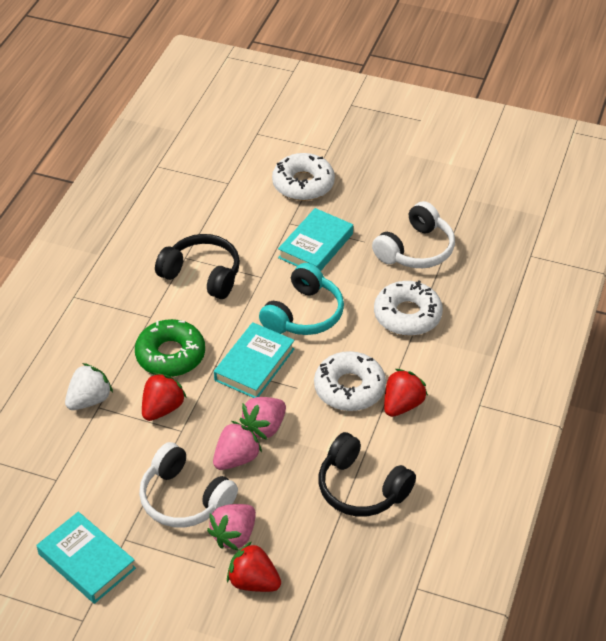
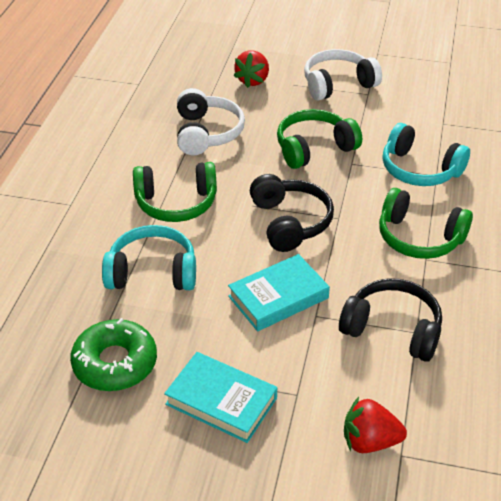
green headphones: none = 0 -> [133,162,217,222] [277,109,362,169] [379,188,473,259] = 3
pink strawberry: [207,504,256,551] [213,421,262,470] [239,397,286,440] = 3 -> none = 0
red strawberry: [142,373,187,421] [227,542,281,592] [384,369,428,417] = 3 -> [234,51,269,88] [344,397,407,453] = 2
turquoise book: [37,512,136,604] [214,322,294,398] [278,208,353,271] = 3 -> [164,352,277,443] [228,254,330,331] = 2
turquoise headphones: [259,263,344,335] = 1 -> [102,225,196,290] [382,123,470,186] = 2
white donut: [272,153,335,201] [314,351,386,411] [374,280,443,336] = 3 -> none = 0
white strawberry: [65,363,113,410] = 1 -> none = 0

